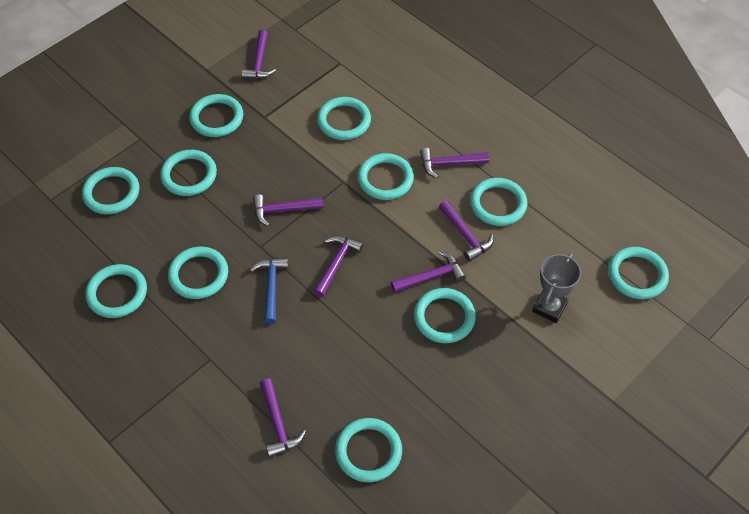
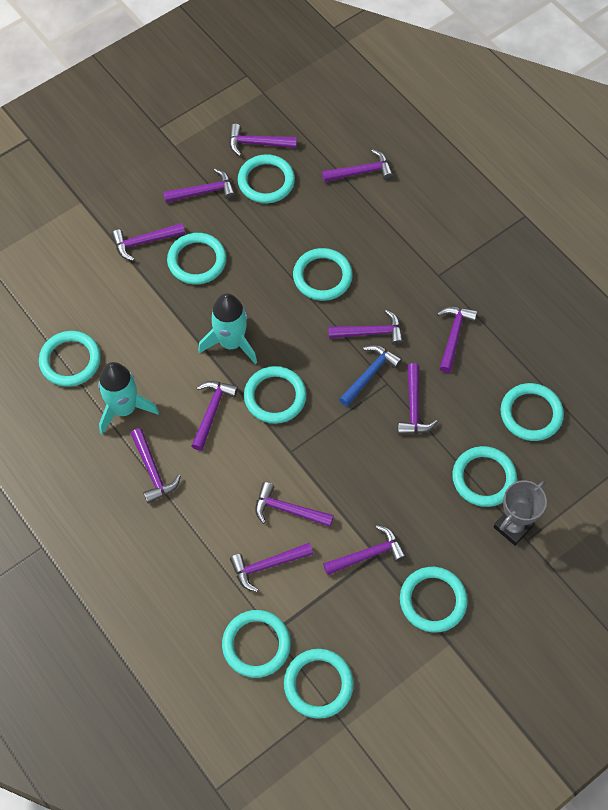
purple hammer: [242,30,276,79] [253,194,324,226] [260,378,306,457] [313,236,364,297] [391,251,466,292] [420,148,489,178] [439,201,494,262] = 7 -> [112,223,185,261] [131,428,181,504] [163,169,236,203] [191,381,238,451] [229,124,297,156] [230,543,313,592] [255,482,334,527] [322,149,394,182] [323,525,406,575] [328,310,403,346] [397,363,438,434] [437,307,477,373] = 12
turquoise ring: [82,167,140,214] [85,264,147,318] [160,150,217,196] [168,247,228,299] [189,94,243,137] [317,97,371,140] [335,418,402,482] [358,153,414,200] [414,288,476,343] [470,178,528,226] [608,247,669,299] = 11 -> [39,331,101,387] [167,233,226,285] [222,610,291,678] [238,154,295,203] [244,366,307,424] [284,649,354,719] [293,248,353,301] [400,567,468,632] [452,446,517,507] [500,383,564,441] = 10
turquoise rocket: none = 0 -> [98,362,159,434] [198,293,257,364] = 2

